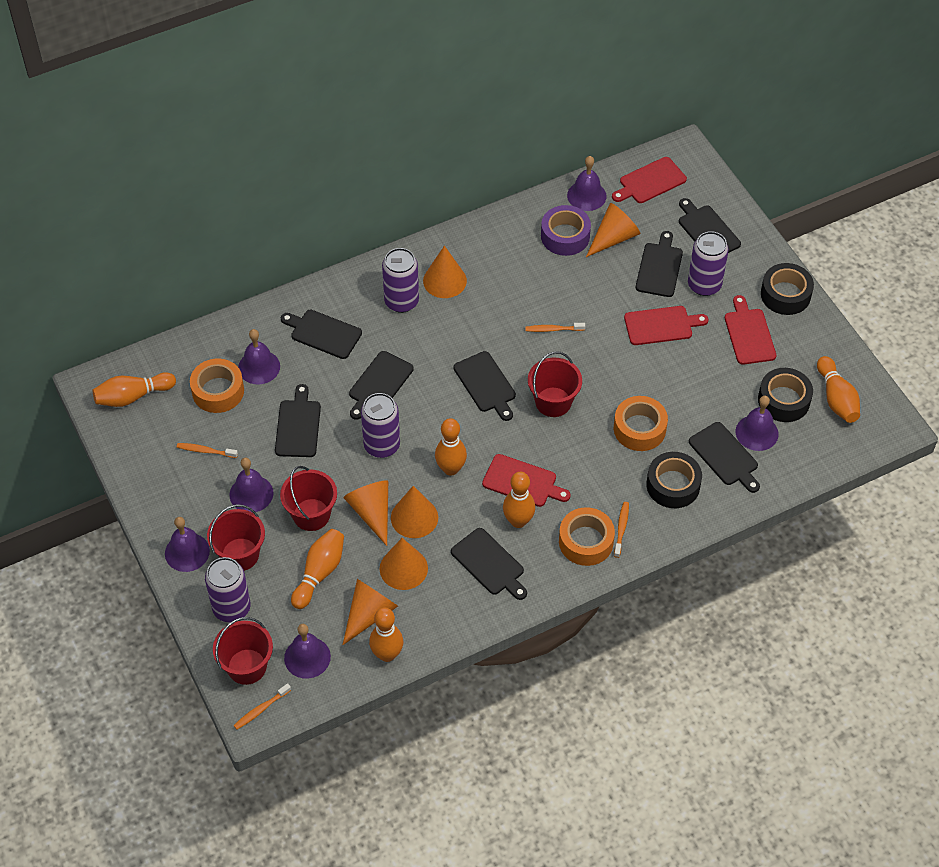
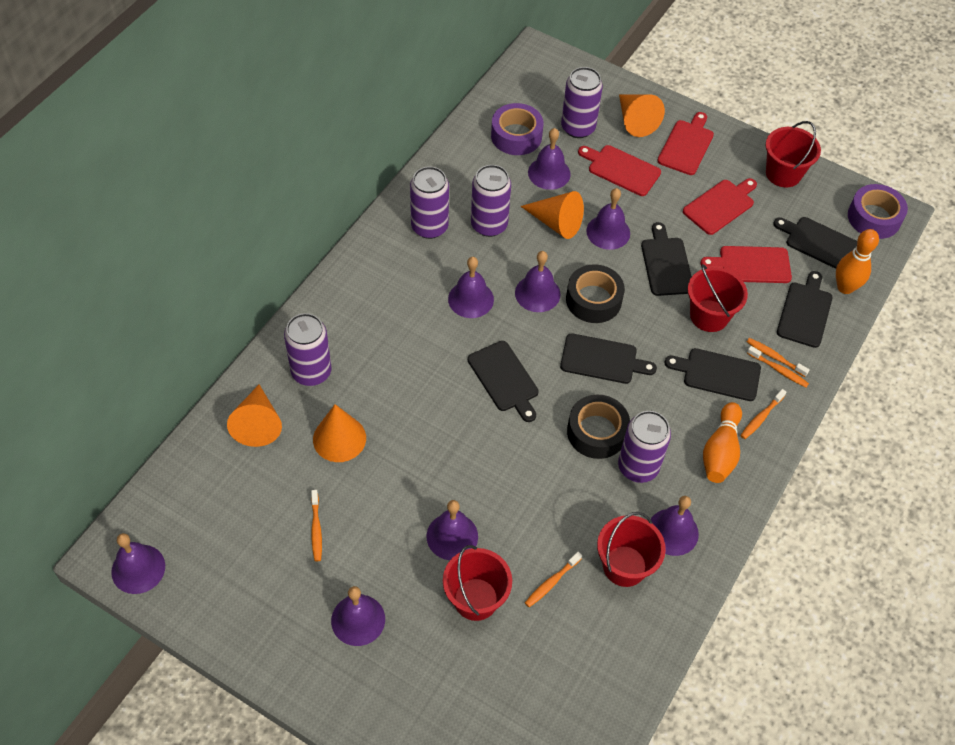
black cutting board: [275,384,321,457] [281,310,362,359] [349,351,414,420] [451,528,527,600] [454,351,516,421] [636,231,683,297] [679,198,741,253] [689,422,760,493] = 8 -> [468,341,539,422] [560,333,657,384] [641,222,692,296] [665,348,761,401] [773,217,857,269] [777,271,833,348] = 6
black tape: [646,452,702,508] [758,368,813,422] [761,263,814,315] = 3 -> [566,264,625,323] [567,395,630,459] = 2
orange bowling pin: [92,372,176,407] [291,529,344,609] [369,607,403,662] [435,418,467,476] [503,472,535,528] [817,356,860,423] = 6 -> [703,402,742,483] [836,229,879,294] = 2
orange cone: [343,579,398,645] [344,481,388,546] [380,538,428,590] [391,486,438,538] [423,246,467,298] [586,203,640,257] = 6 -> [227,385,282,447] [313,404,366,462] [520,191,584,239] [619,94,665,137] = 4
orange tape: [190,359,244,413] [559,507,615,566] [614,396,668,451] = 3 -> none = 0
orange toothbrush: [177,443,238,458] [233,683,291,729] [525,323,585,332] [614,502,629,558] = 4 -> [311,490,322,561] [525,552,582,607] [740,389,786,439] [747,338,810,377] [747,346,809,387] = 5
purple bell: [165,517,210,572] [230,458,273,513] [238,329,280,384] [284,624,331,679] [567,156,607,211] [736,396,779,451] = 6 -> [111,533,165,594] [331,586,385,646] [427,500,478,560] [448,257,494,318] [515,251,560,312] [528,128,571,190] [586,188,630,250] [651,496,699,556] = 8
purple can: [205,557,251,622] [361,393,400,458] [382,248,419,313] [688,231,729,296] = 4 -> [284,313,331,386] [410,167,449,239] [471,165,511,237] [561,67,603,138] [618,411,671,483] = 5
purple tape: [541,205,591,256] = 1 -> [491,103,543,155] [848,184,908,239] = 2

